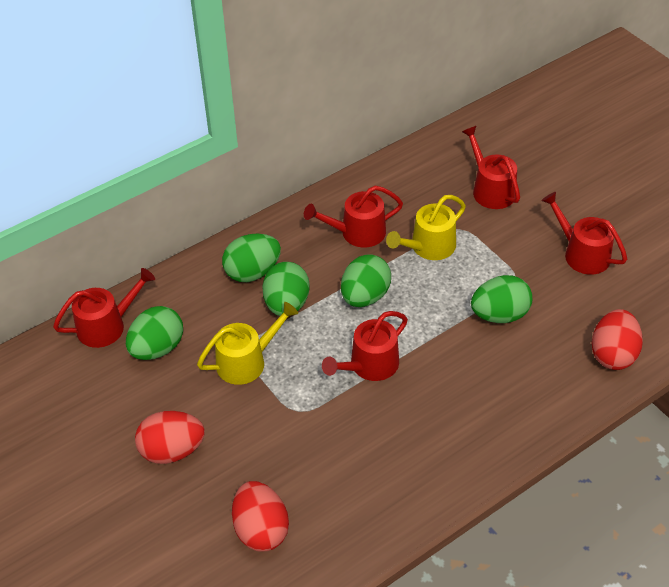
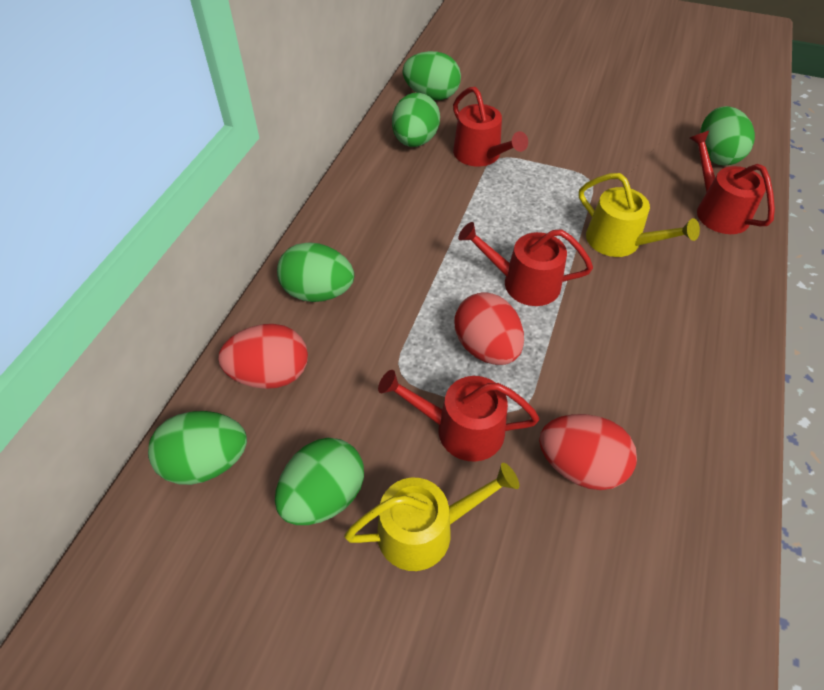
green egg: [126,306,183,360] [222,234,281,282] [262,262,310,316] [341,254,391,307] [471,275,532,323] = 5 -> [148,411,247,485] [275,438,364,525] [277,242,354,302] [392,93,440,147] [403,51,461,100] [700,106,755,166] = 6
red watering can: [53,268,155,348] [304,186,403,248] [322,311,408,381] [462,126,520,209] [541,192,627,275] = 5 -> [378,370,539,461] [453,87,528,166] [458,222,593,306] [689,130,775,234] = 4

